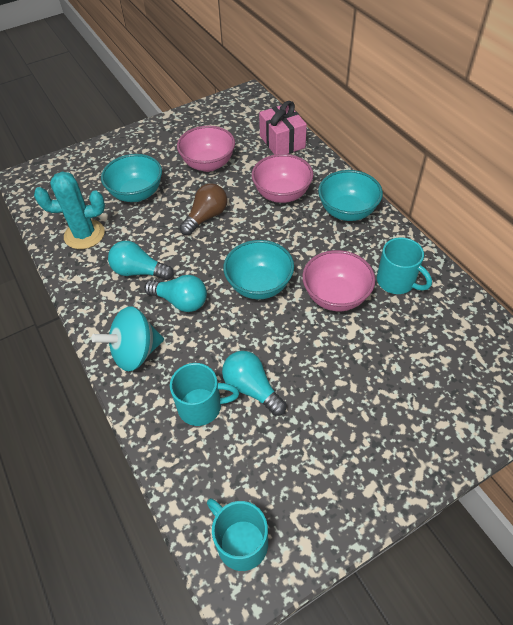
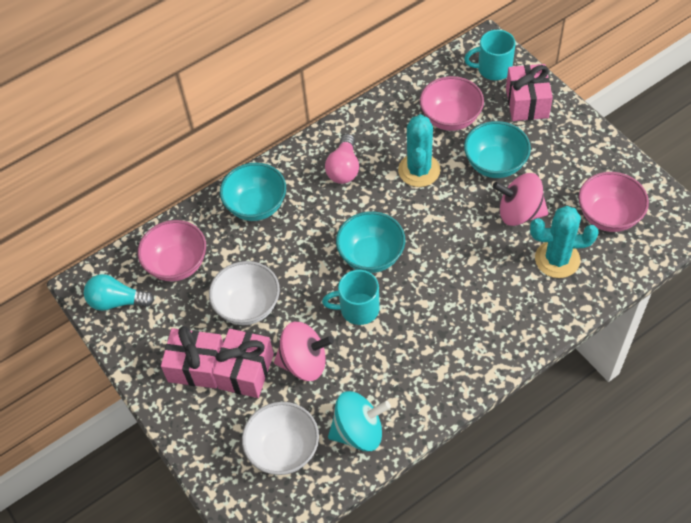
brown light bulb: [180,183,227,235] = 1 -> none = 0
pink gift: [259,101,307,155] = 1 -> [161,326,223,389] [213,329,274,398] [506,64,553,121] = 3
pink light bulb: none = 0 -> [325,134,359,184] = 1
pink spinning top: none = 0 -> [274,322,334,381] [493,173,548,226] = 2
turquoise cactus: [34,172,105,249] = 1 -> [398,114,440,187] [530,206,599,278] = 2
turquoise light bulb: [108,241,174,280] [144,275,207,312] [222,351,287,416] = 3 -> [84,274,154,311] = 1
turquoise mug: [170,363,239,426] [207,498,268,571] [377,237,432,294] = 3 -> [322,270,380,325] [464,30,516,80] = 2
white bowl: none = 0 -> [209,261,280,325] [242,402,319,475] = 2

